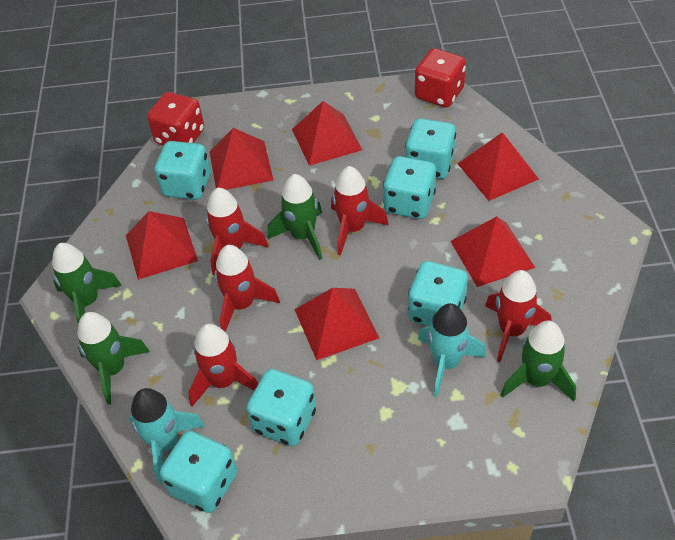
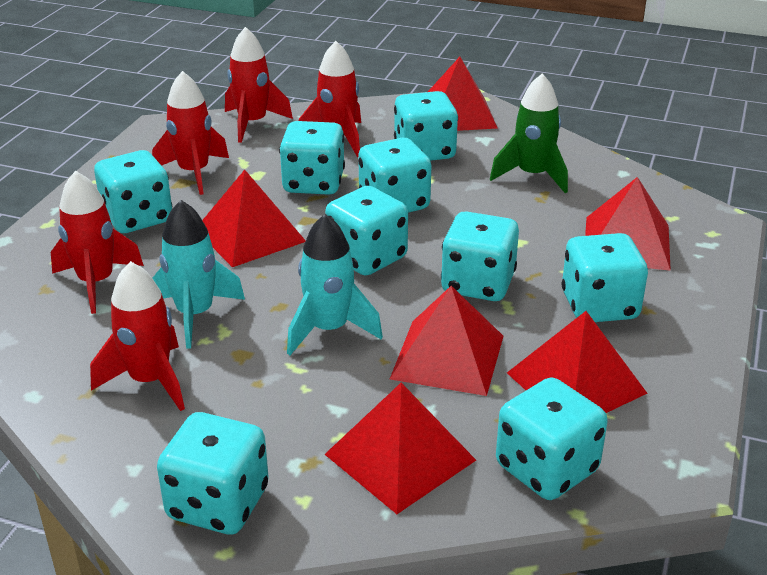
green rocket: [52,243,122,324] [77,312,150,405] [268,174,322,260] [501,321,576,401] = 4 -> [490,74,568,193] = 1
red dice: [147,92,204,146] [415,48,466,107] = 2 -> none = 0
turquoise dice: [155,141,211,200] [160,431,237,513] [246,369,316,446] [383,156,436,219] [405,118,456,179] [408,261,468,326] = 6 -> [94,150,172,233] [157,412,269,535] [279,121,345,195] [325,186,408,276] [358,138,431,213] [394,91,458,161] [441,211,519,301] [496,377,608,500] [562,233,648,322] = 9

